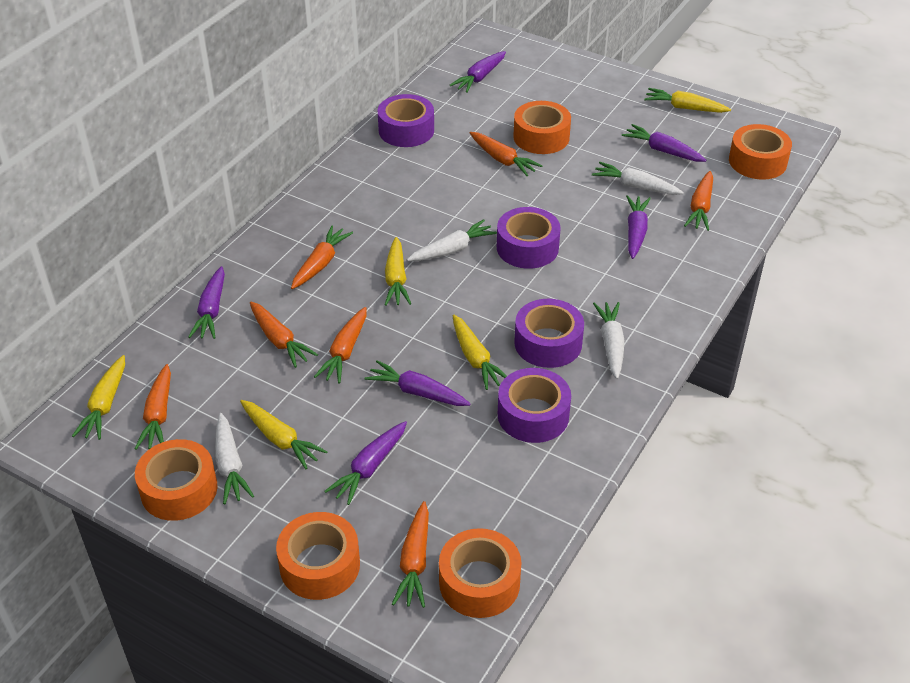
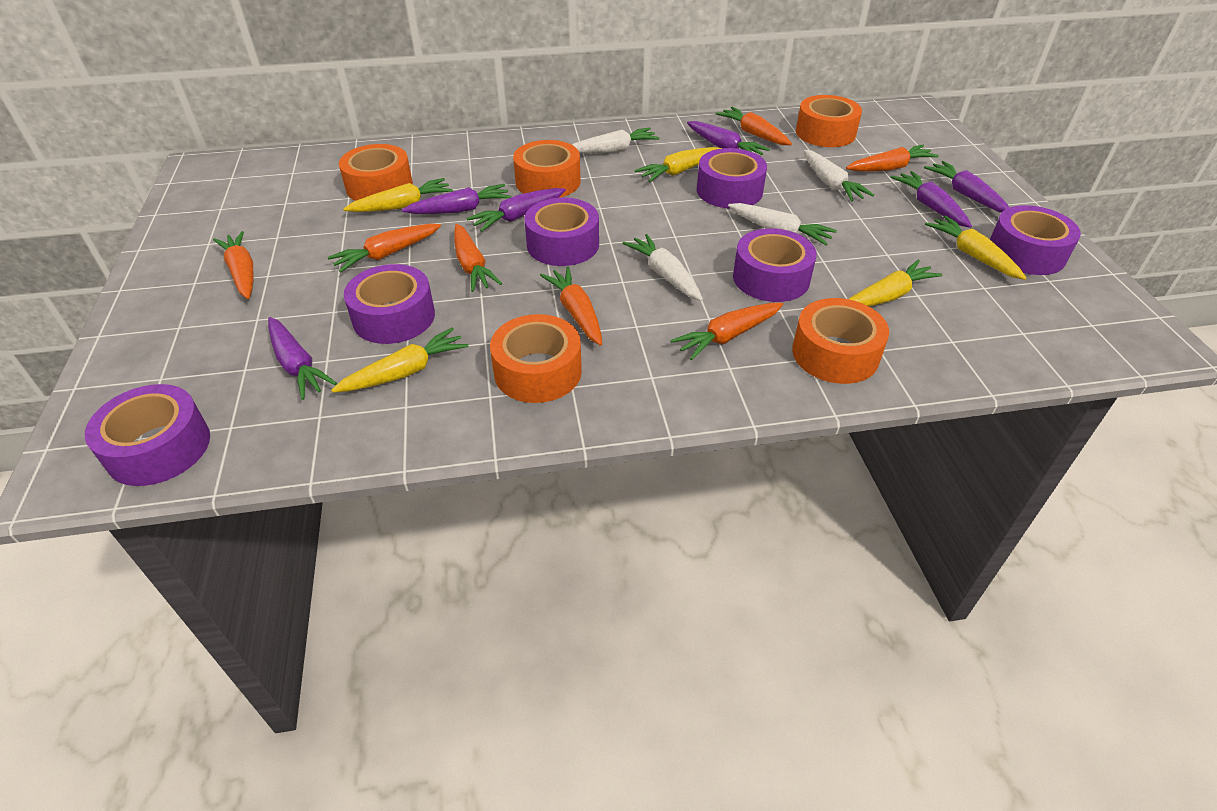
purple tape: [377,94,434,147] [497,207,561,269] [498,368,571,443] [514,299,584,368] = 4 -> [85,384,210,486] [344,264,435,344] [525,198,599,266] [697,148,767,209] [733,228,817,302] [990,205,1081,275] = 6

